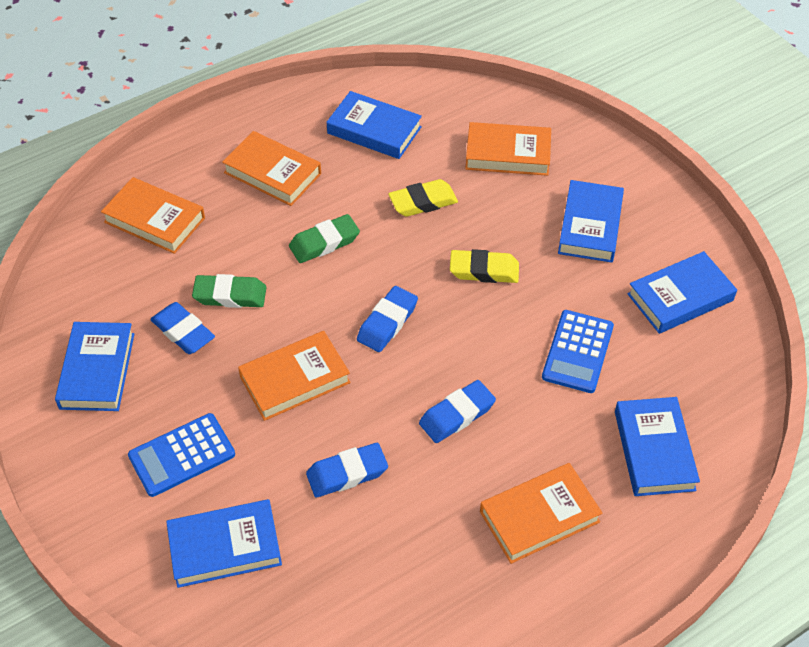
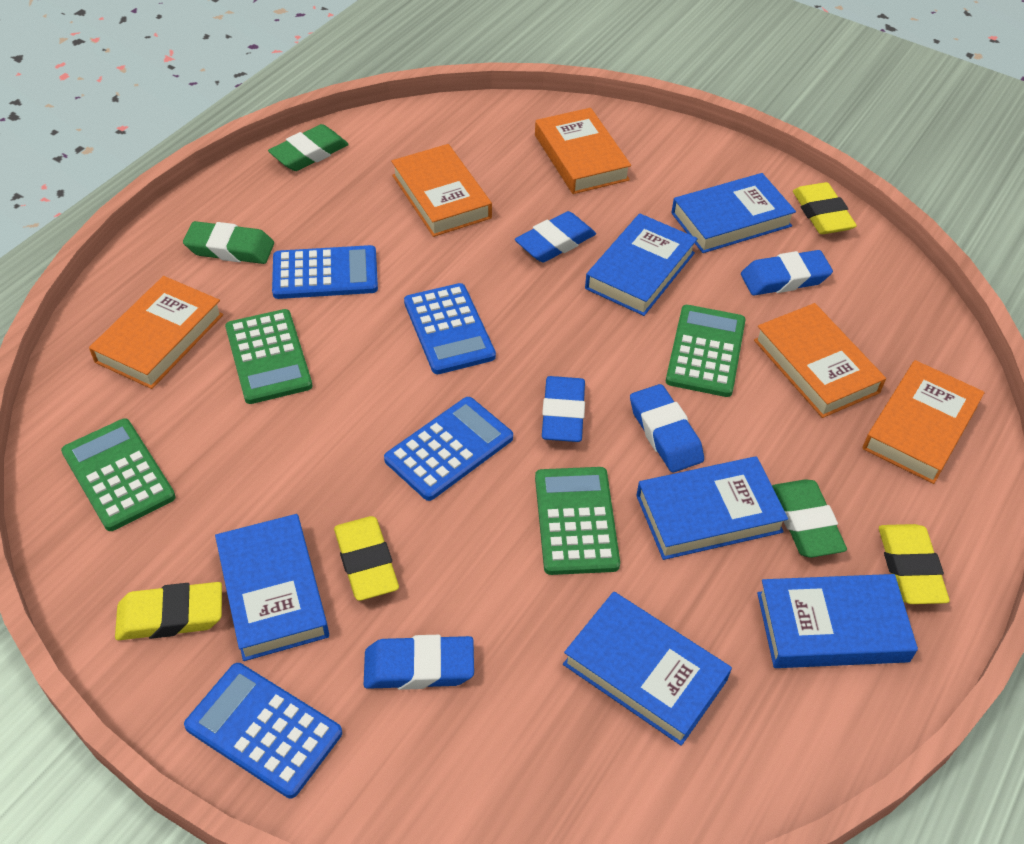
blue calculator: [128,413,235,497] [542,310,614,393] = 2 -> [184,663,342,798] [272,245,378,299] [384,397,513,501] [404,283,496,374] = 4
blue eraser: [150,302,215,354] [306,443,388,497] [357,286,418,352] [419,380,496,443] = 4 -> [364,635,474,690] [515,211,596,262] [542,376,585,442] [630,384,704,472] [741,250,833,296] = 5
green calculator: none = 0 -> [61,419,176,531] [225,309,312,404] [535,467,620,575] [666,305,746,397] = 4
green eraser: [192,274,266,308] [289,214,360,263] = 2 -> [183,221,274,264] [268,124,349,171] [772,479,847,558] = 3
yellow eraser: [388,179,458,217] [450,249,519,283] = 2 -> [115,582,222,640] [334,516,399,601] [793,182,857,234] [879,524,950,604] = 4

